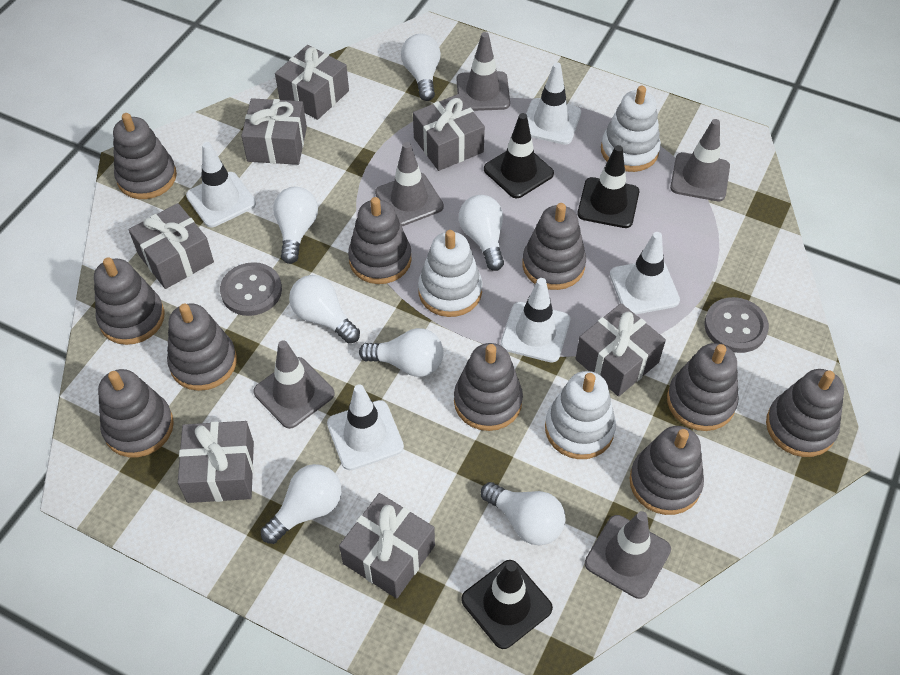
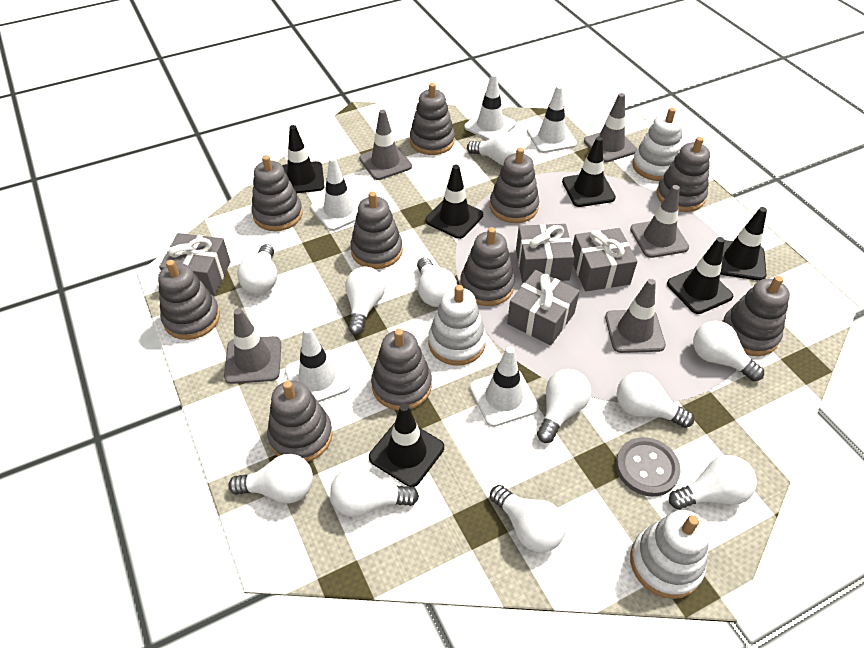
black traffic cone: [461,560,553,649] [484,113,554,198] [577,145,639,228] = 3 -> [282,125,325,193] [369,403,444,487] [425,165,483,239] [562,137,616,207] [667,237,733,314] [720,207,767,281] = 6
grey button: [220,262,282,316] [704,297,769,353] = 2 -> [616,437,681,497] = 1
grey gift: [129,203,214,289] [178,421,254,503] [241,98,307,165] [275,45,349,120] [339,493,435,599] [413,94,485,171] [576,303,666,397] = 7 -> [159,233,230,296] [507,270,580,345] [516,224,575,283] [572,228,637,291] = 4
white light bulb: [261,464,342,544] [273,187,318,264] [289,275,360,343] [359,328,444,377] [401,34,441,101] [459,195,504,271] [481,482,566,545] = 7 -> [228,454,313,504] [237,244,277,294] [330,467,419,517] [345,267,385,335] [417,257,457,307] [467,132,524,165] [490,485,566,552] [537,369,591,443] [617,372,694,428] [669,455,757,510] [693,321,764,381] = 11

